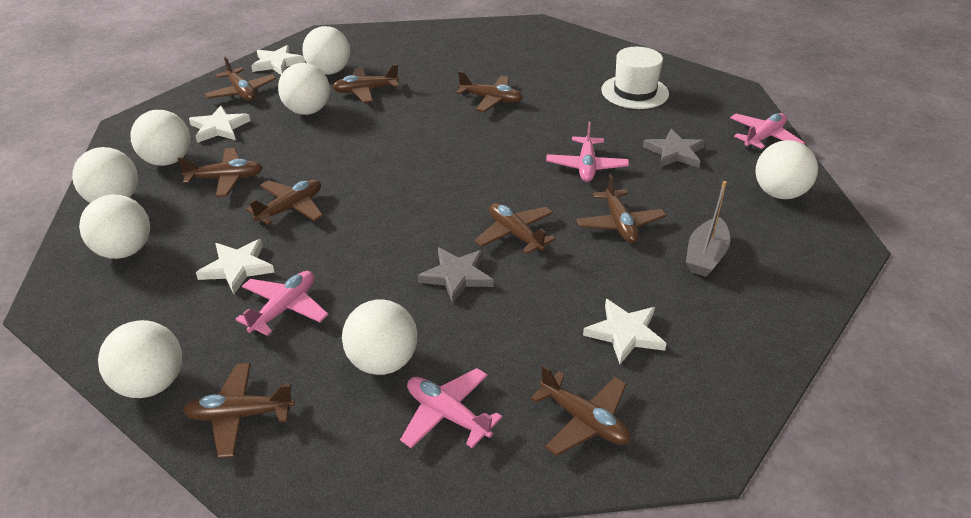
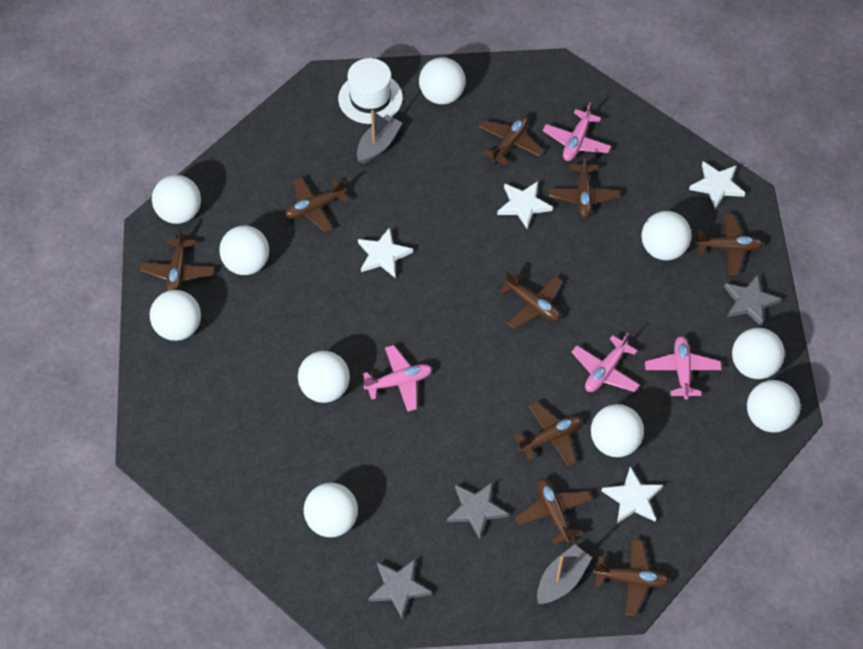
grey boat: [686,181,730,277] = 1 -> [357,110,402,164] [537,544,592,604] = 2
grey star: [418,247,494,304] [643,129,705,168] = 2 -> [368,558,432,620] [447,482,509,539] [724,274,781,327] = 3
white ball: [72,147,138,203] [79,195,150,259] [98,320,182,398] [131,110,190,166] [278,63,330,115] [302,26,350,75] [342,299,417,375] [755,140,818,199] = 8 -> [150,290,201,341] [152,175,201,224] [219,226,269,275] [298,351,350,403] [304,483,358,537] [419,57,465,104] [591,404,644,457] [641,211,691,260] [732,328,785,379] [747,380,800,433] = 10

